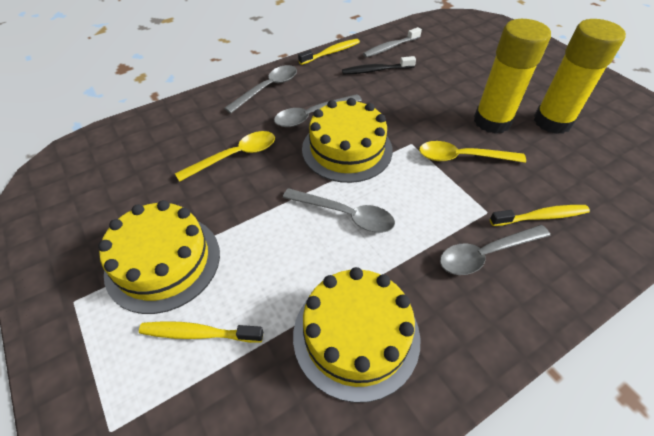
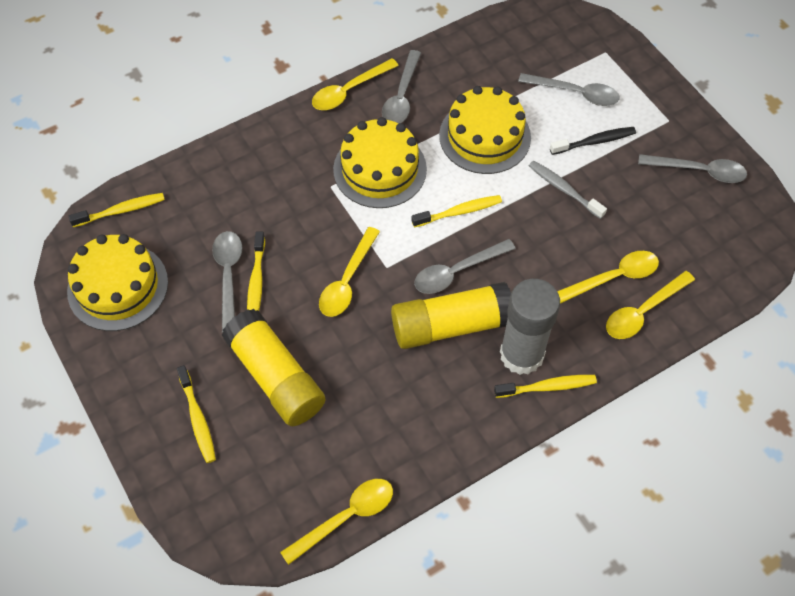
grey glue stick: none = 0 -> [500,279,560,375] = 1
grey spoon: [224,65,297,113] [274,94,362,127] [283,188,395,233] [440,225,550,275] = 4 -> [212,231,242,333] [382,50,421,123] [414,239,516,294] [518,73,619,106] [638,154,747,183] = 5
yellow spoon: [175,131,275,182] [419,141,526,163] = 2 -> [280,479,393,565] [312,58,399,110] [319,227,380,317] [557,251,659,304] [606,271,695,339] = 5
yellow toothbrush: [139,321,263,343] [298,39,360,65] [490,205,590,226] = 3 -> [68,193,165,227] [177,365,216,463] [247,231,265,311] [412,195,502,227] [494,375,597,398] = 5

